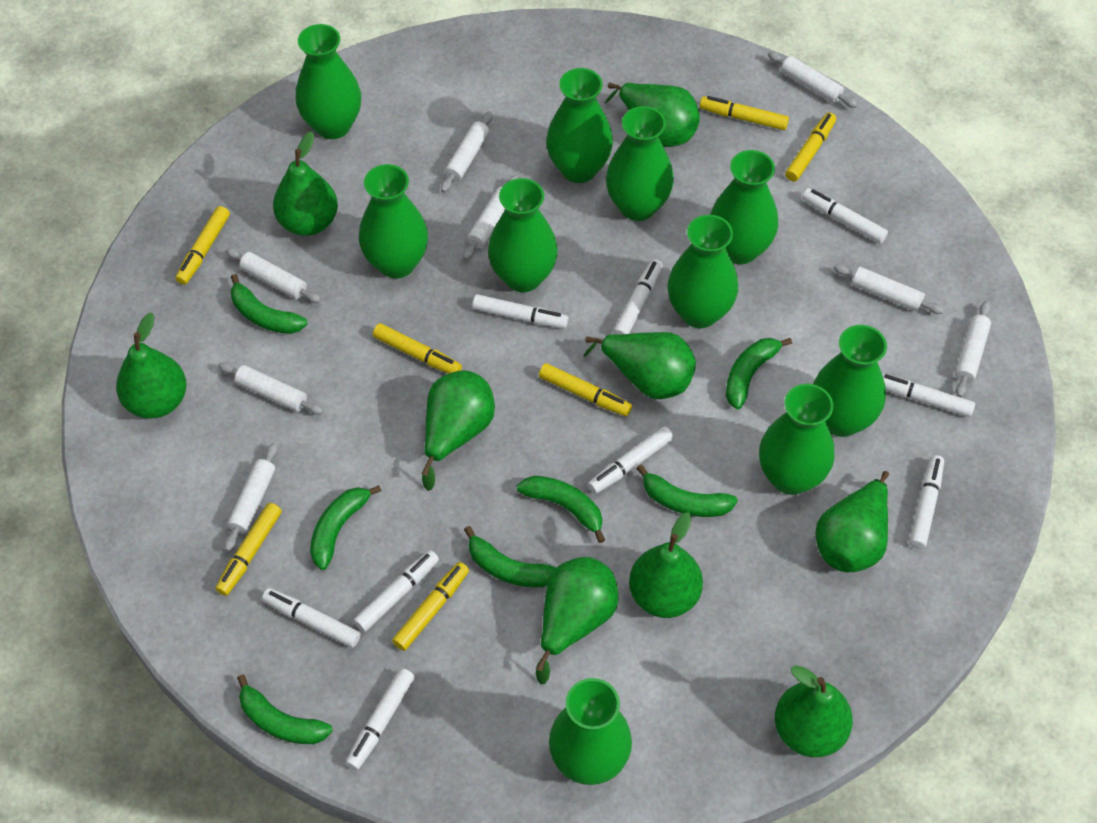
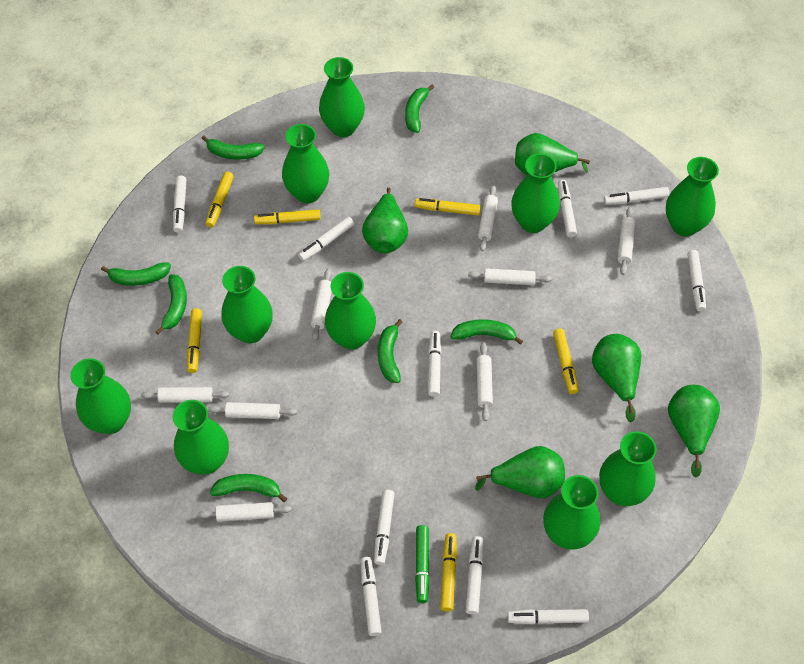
green marker: none = 0 -> [415,525,430,603] = 1
green pear: [116,313,187,418] [273,132,338,236] [421,370,495,491] [536,557,618,684] [583,332,696,399] [605,83,700,147] [629,512,703,618] [775,665,853,757] [816,471,889,572] = 9 -> [362,188,408,253] [475,446,565,498] [515,133,590,175] [592,334,641,422] [668,385,720,478] = 5
white marker: [262,588,361,648] [346,668,415,770] [353,550,439,632] [472,294,569,328] [588,426,674,494] [613,259,662,335] [802,188,888,244] [882,374,975,417] [909,455,944,549] = 9 -> [173,175,186,233] [298,217,354,261] [361,557,382,636] [374,490,395,565] [428,331,441,397] [466,536,483,615] [507,609,589,624] [558,180,577,237] [604,187,669,205] [687,250,706,312] = 10
yellow marker: [175,206,230,285] [215,503,282,596] [373,323,462,374] [392,562,469,651] [539,363,632,416] [700,96,789,130] [785,113,836,181] = 7 -> [187,308,202,373] [205,172,234,228] [254,209,321,224] [415,198,481,215] [440,533,457,612] [553,329,578,394] = 6

